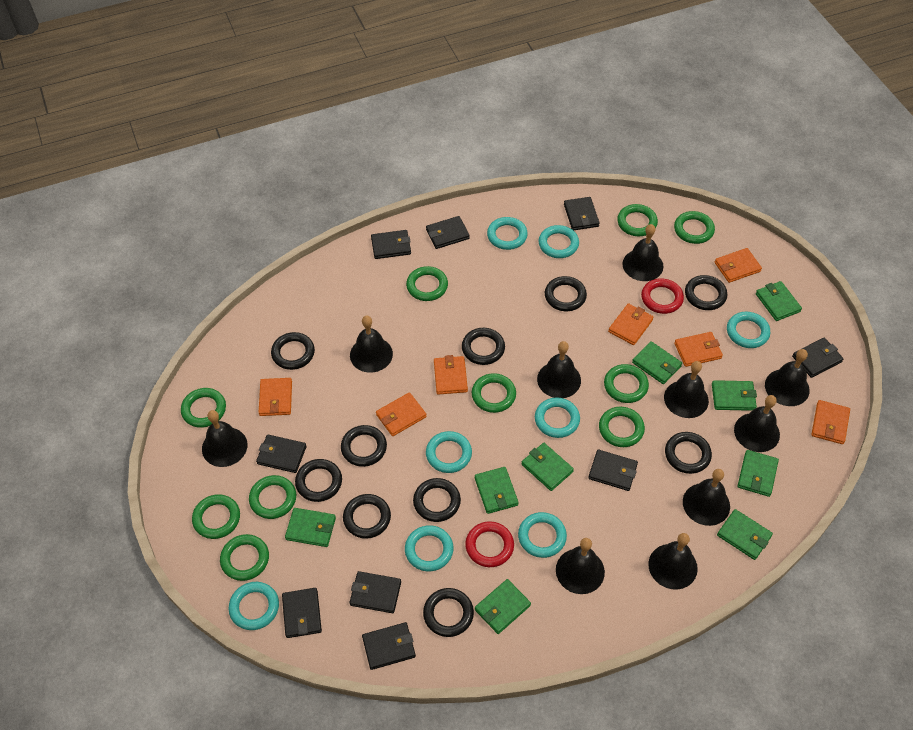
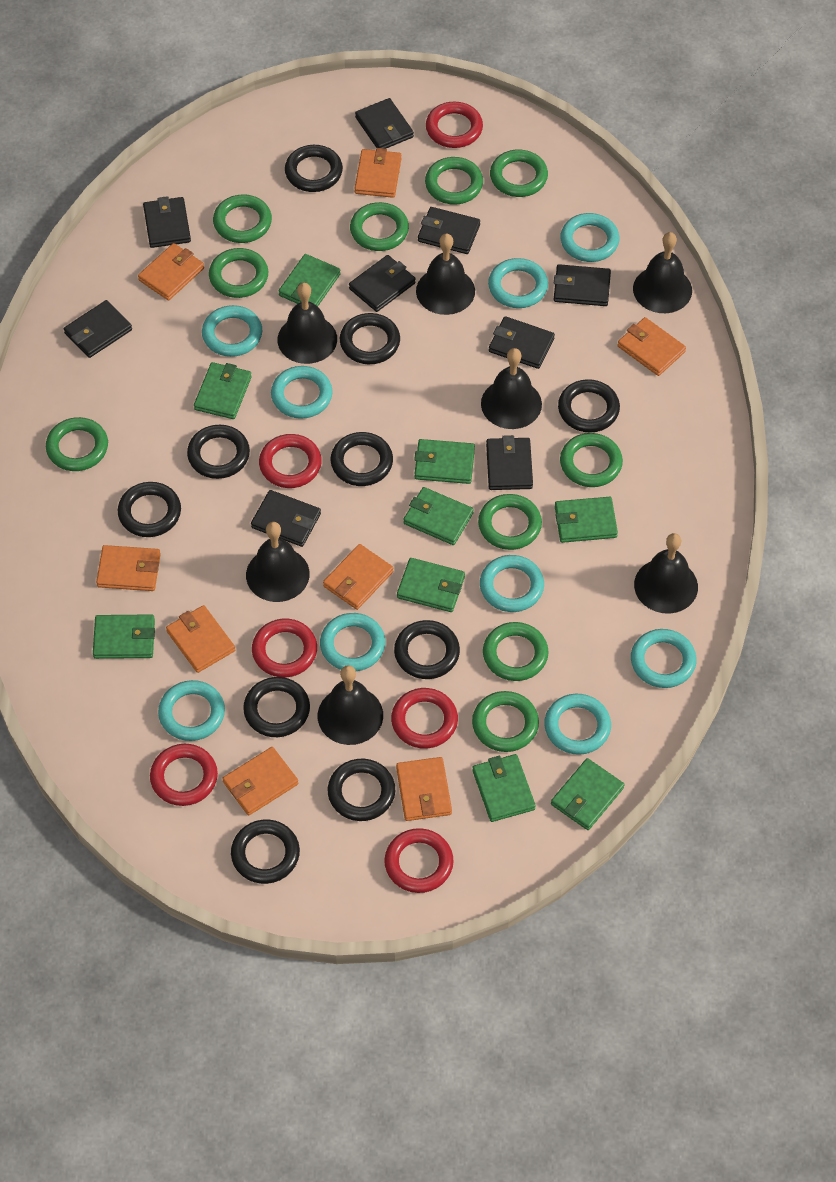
black bell: [202,410,248,467] [350,316,393,373] [537,341,581,398] [556,538,605,594] [622,224,663,281] [648,533,698,590] [664,361,709,418] [683,469,730,526] [734,395,780,452] [765,349,810,406] = 10 -> [246,522,310,602] [277,283,337,364] [318,665,383,745] [416,234,475,315] [481,348,542,429] [633,232,692,313] [634,533,698,614] = 7
orange wallet: [259,378,292,416] [376,392,426,436] [434,355,468,395] [608,303,653,345] [674,332,723,367] [715,248,762,283] [811,400,850,444] = 7 -> [96,545,161,591] [138,243,204,300] [166,605,235,673] [222,747,298,815] [323,544,393,610] [354,148,402,198] [396,757,452,821] [618,317,686,376] = 8
red ring: [465,521,514,567] [641,278,684,314] = 2 -> [150,744,218,806] [252,619,317,677] [259,434,322,488] [384,828,454,893] [391,688,458,749] [426,102,483,148] = 6
turquoise ring: [228,582,279,630] [405,525,454,571] [426,431,472,473] [487,217,528,250] [518,512,567,558] [535,398,580,438] [538,225,579,258] [727,312,770,348] = 8 -> [158,680,225,741] [202,305,262,357] [271,366,333,419] [320,613,385,671] [480,555,544,612] [488,258,548,308] [544,694,611,755] [560,213,619,262] [631,629,697,688] = 9

